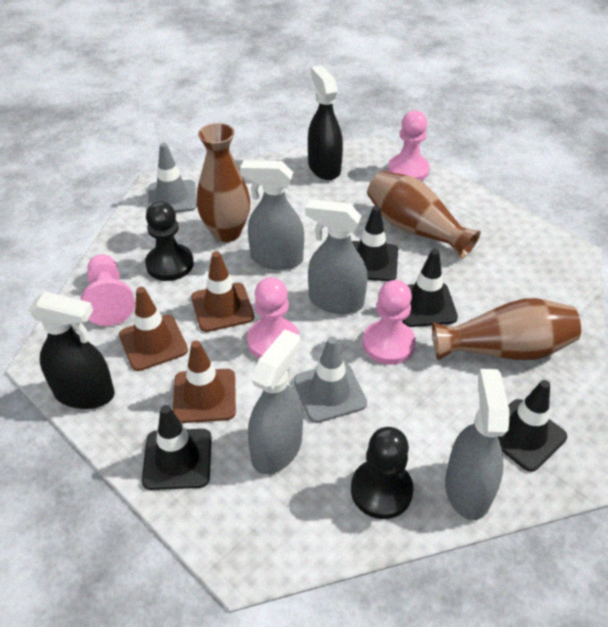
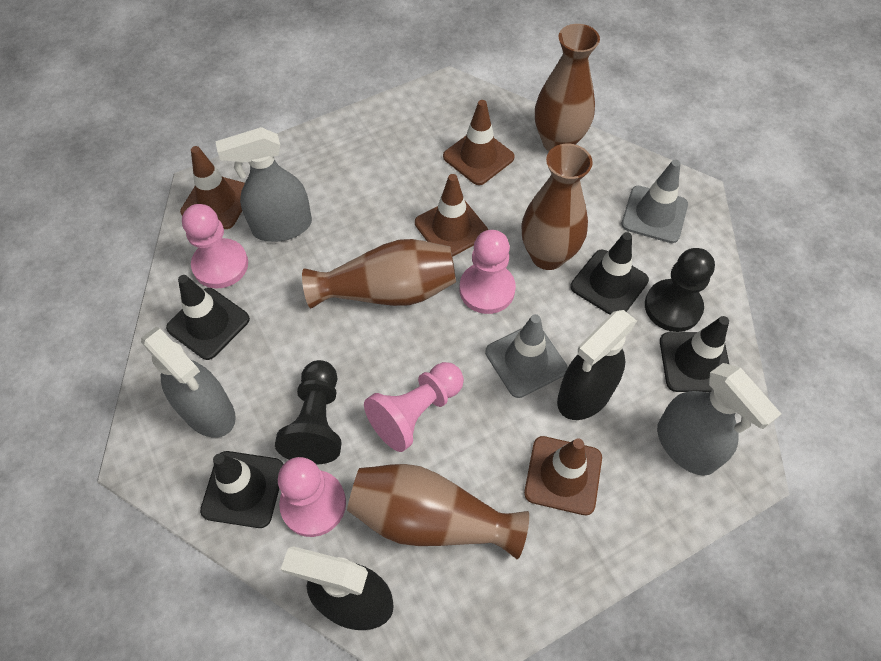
brown traffic cone: [119,287,188,371] [173,340,236,423] [192,251,254,332] = 3 -> [180,146,245,229] [415,174,488,257] [443,100,515,185] [524,436,602,515] = 4
brown vase: [197,123,250,242] [367,171,481,259] [432,298,581,360] = 3 -> [302,239,456,309] [347,464,529,560] [521,144,593,270] [535,24,600,151] = 4
grey spray bottle: [240,160,304,270] [248,329,303,474] [305,199,368,314] [445,369,510,520] = 4 -> [141,327,236,438] [215,127,312,242] [657,363,781,476] = 3

